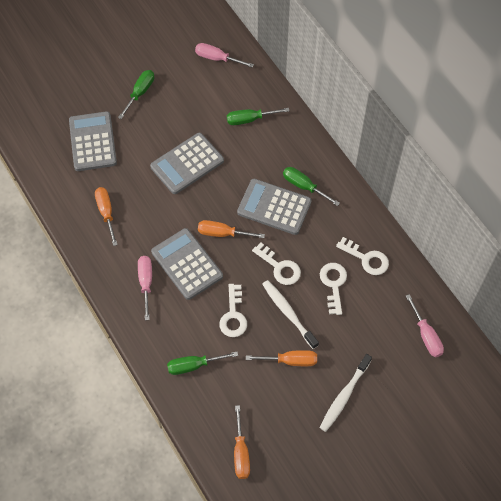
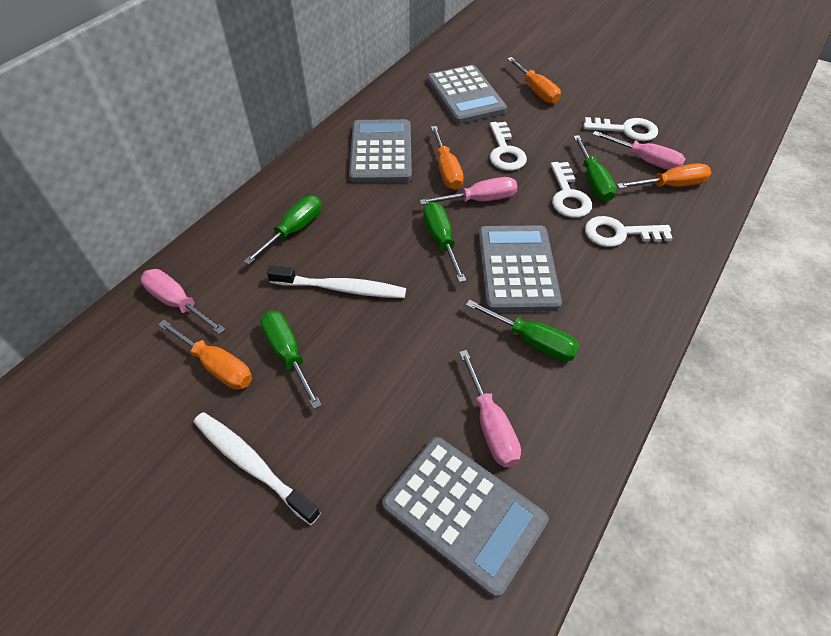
green screwdriver: [118,70,154,119] [167,352,238,375] [227,108,289,125] [283,167,340,206] = 4 -> [244,196,322,265] [260,311,322,409] [423,202,466,283] [466,300,580,362] [573,135,616,202] = 5
pink screwdriver: [138,256,152,320] [195,43,254,68] [406,294,444,357] = 3 -> [141,269,225,334] [420,177,518,205] [459,350,521,467] [593,131,685,170] = 4

